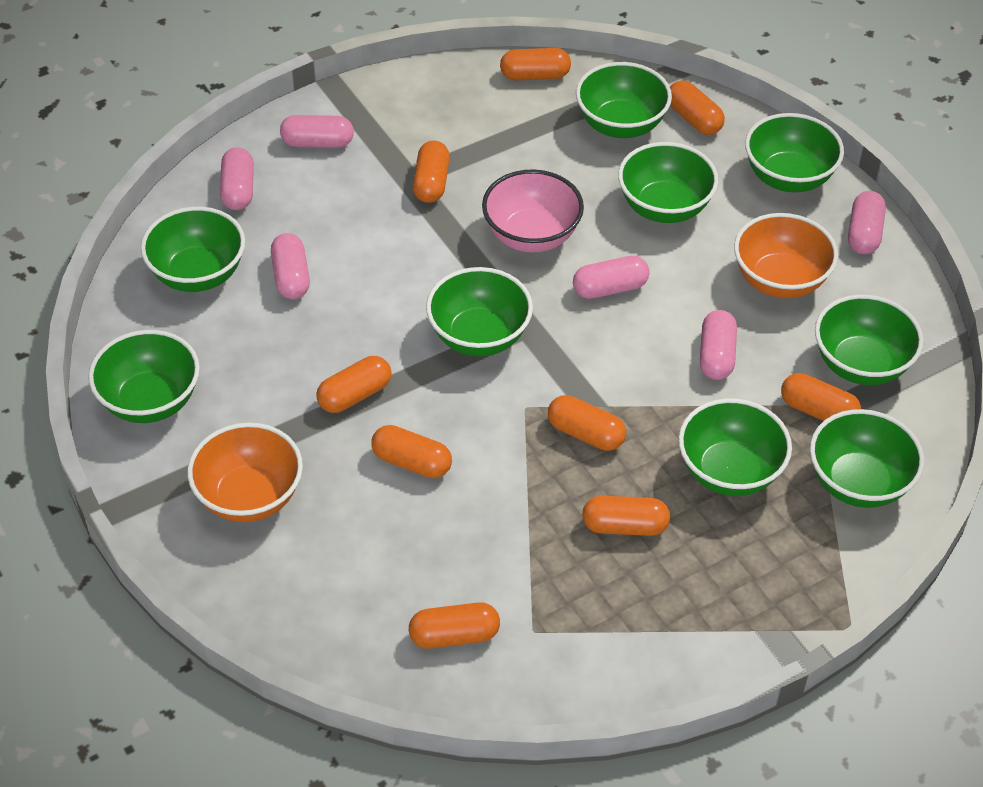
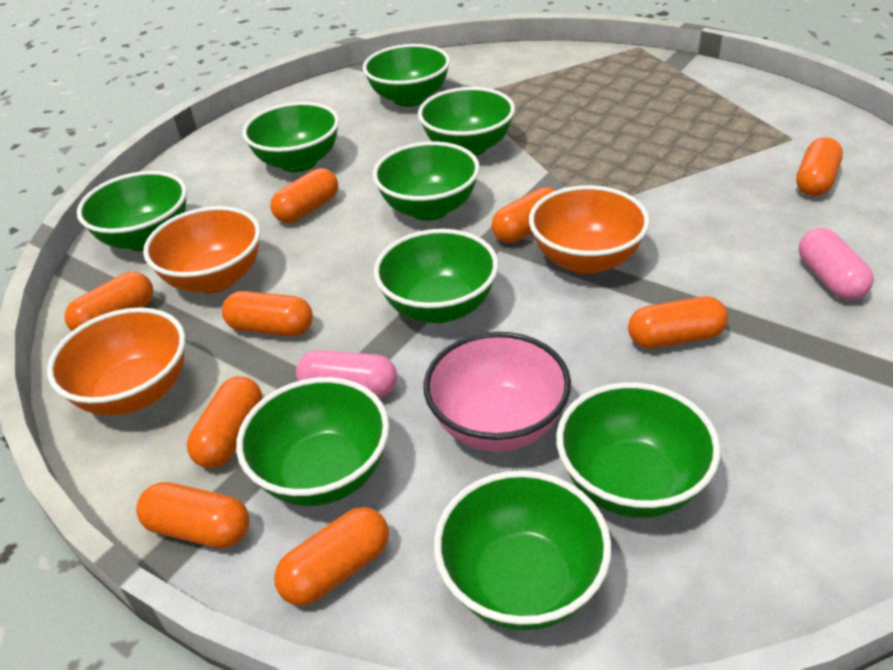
orange bowl: [187,422,303,522] [734,213,838,298] = 2 -> [47,307,186,416] [143,206,261,293] [529,185,650,274] = 3
pink capsule: [220,147,254,210] [271,233,310,299] [280,115,354,148] [573,256,649,299] [700,310,737,380] [848,191,886,254] = 6 -> [296,350,397,398] [799,228,874,300] = 2

